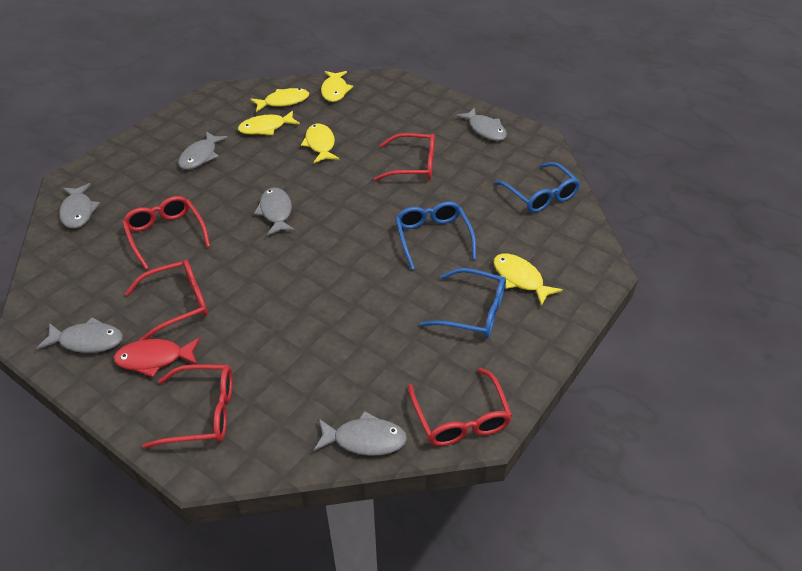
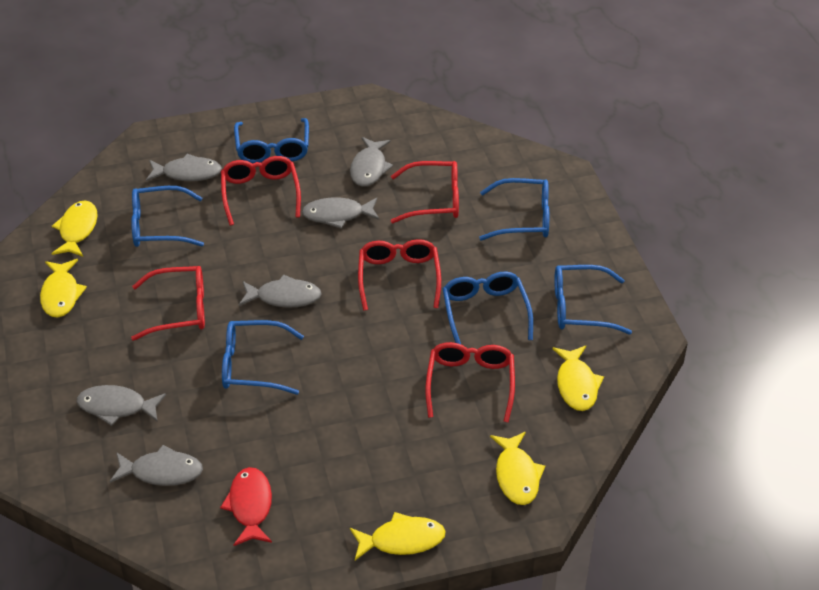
blue glasses: [395,201,476,270] [420,268,506,338] [494,162,580,213] = 3 -> [131,186,204,247] [222,320,304,395] [234,118,309,163] [443,272,533,344] [479,178,549,241] [554,265,632,335] = 6

